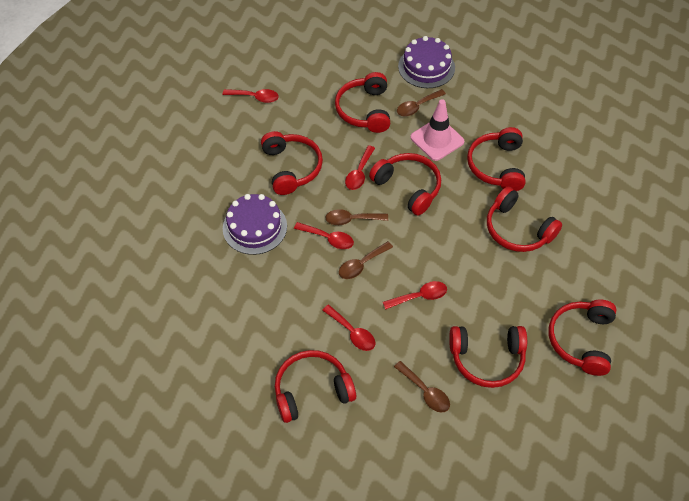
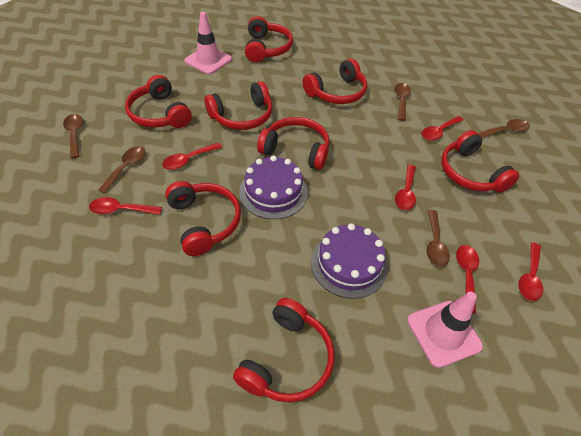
brown spoon: [325,209,388,225] [339,241,393,279] [394,361,450,413] [397,89,446,116] = 4 -> [63,114,83,159] [98,146,145,193] [394,83,411,121] [427,210,450,267] [478,119,530,138] = 5
pink traffic cone: [410,99,464,161] = 1 -> [185,12,232,74] [407,292,483,368] = 2
red spoon: [223,89,279,103] [294,222,354,249] [323,305,375,351] [345,145,375,190] [383,281,447,310] = 5 -> [89,197,162,215] [162,142,222,170] [395,165,416,210] [421,116,464,141] [456,245,479,314] [519,242,543,301] = 6

